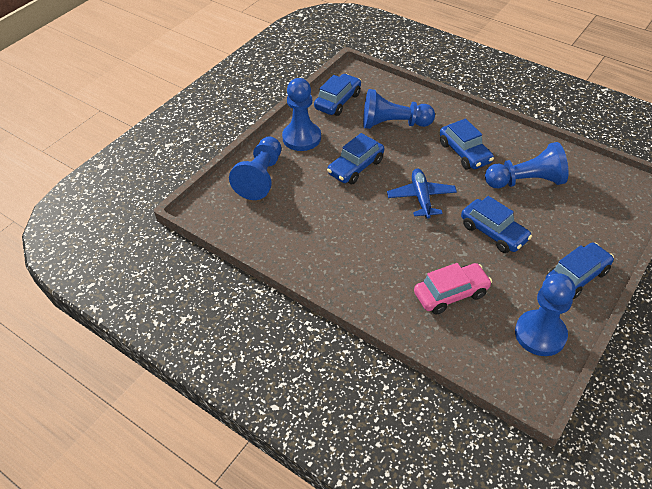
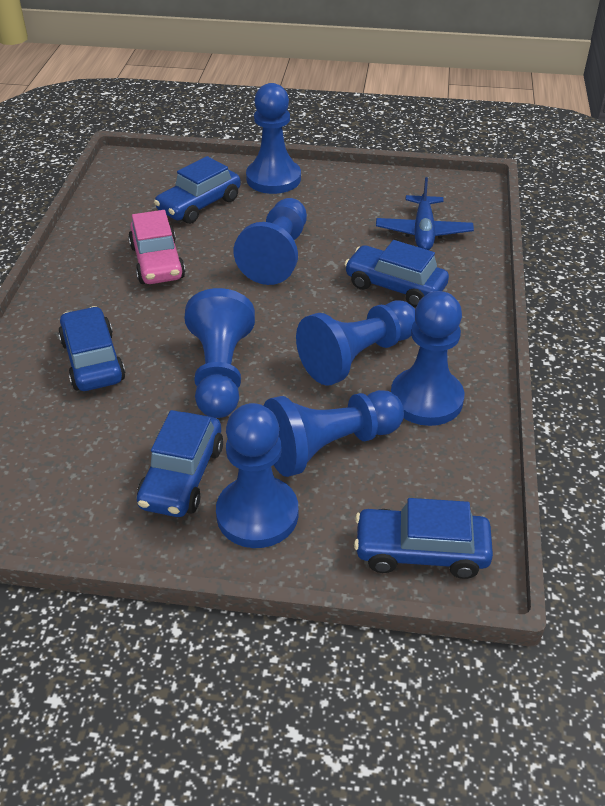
blue pawn: [229,137,281,200] [282,78,321,151] [363,89,435,129] [485,142,568,188] [515,273,576,356] = 5 -> [184,288,255,418] [216,403,298,548] [234,198,307,285] [246,83,301,194] [264,390,404,477] [296,301,415,386] [391,291,464,426] = 7

